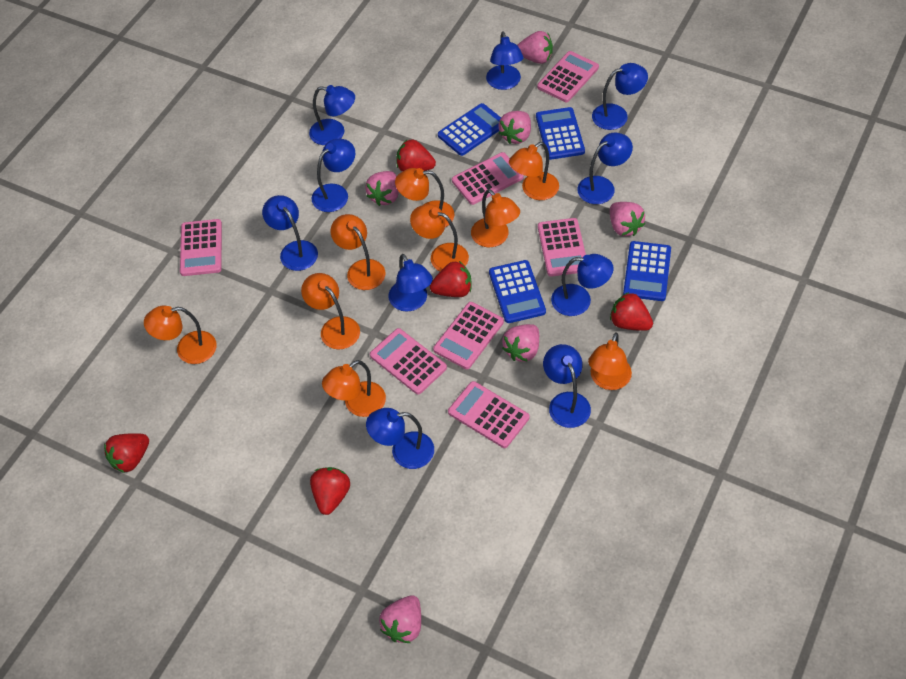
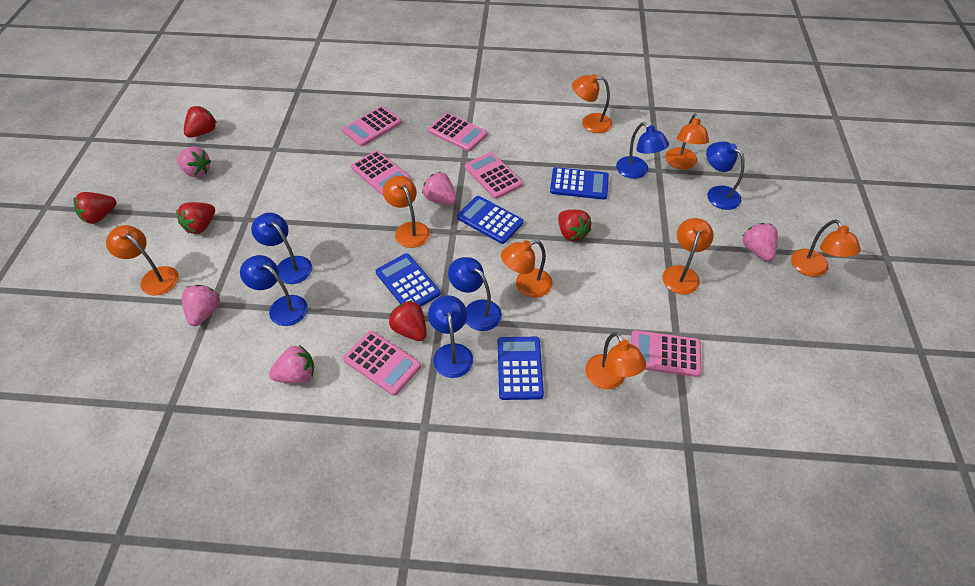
blue lamp: [262,195,318,271] [309,85,355,145] [311,139,355,212] [366,408,434,469] [388,254,433,312] [486,31,524,90] [543,344,591,428] [551,254,614,316] [577,133,633,204] [592,63,648,130] = 10 -> [240,255,308,326] [251,213,312,284] [428,295,473,378] [448,257,502,331] [616,122,669,179] [706,141,745,210] = 6
orange lamp: [144,306,217,364] [301,273,360,350] [322,360,386,417] [331,214,385,290] [395,168,454,227] [410,204,469,271] [471,189,520,247] [509,142,559,200] [588,333,632,390] = 9 -> [106,225,179,296] [383,175,430,248] [501,240,553,298] [572,74,612,133] [585,332,646,389] [662,218,714,295] [665,113,709,169] [791,219,861,277] = 8
pink calculator: [180,219,222,276] [370,328,447,394] [433,302,504,369] [448,381,529,448] [452,152,524,205] [537,51,599,102] [538,218,586,277] = 7 -> [342,106,402,146] [343,331,421,396] [351,150,410,196] [428,113,487,152] [465,152,523,199] [631,330,701,377] = 6
pink strawberry: [365,171,399,206] [379,595,421,643] [499,111,531,144] [502,324,539,362] [517,31,553,64] [610,202,645,236] = 6 -> [177,146,211,177] [182,285,220,326] [269,345,314,383] [422,172,457,205] [743,223,778,261] = 5

